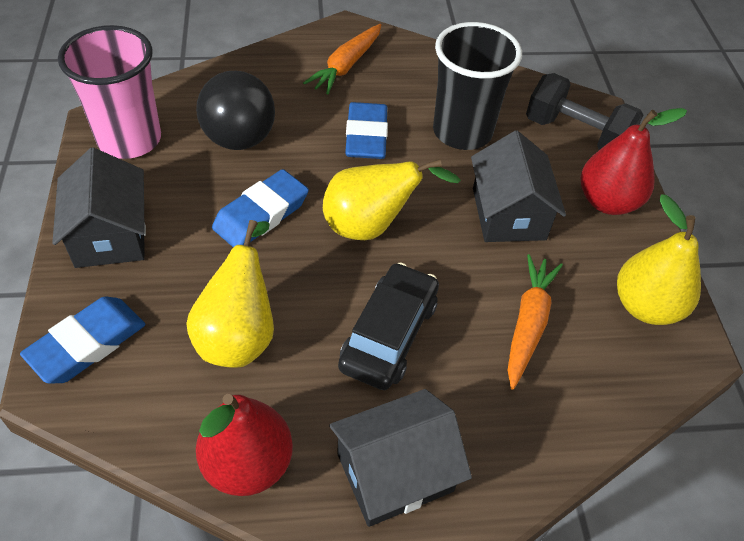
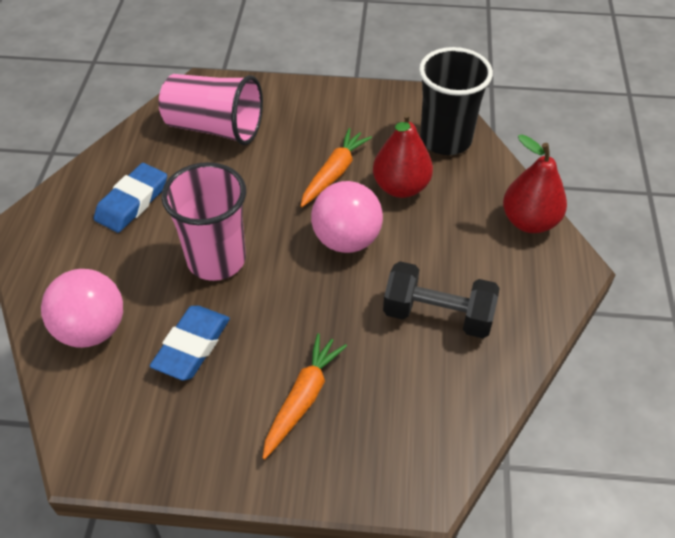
black ball: [196,71,275,150] = 1 -> none = 0
black car: [338,262,439,390] = 1 -> none = 0
black house: [52,147,146,268] [329,389,472,527] [471,131,566,242] = 3 -> none = 0
blue eraser: [20,297,145,384] [212,169,309,247] [345,102,388,159] = 3 -> [94,163,167,233] [150,306,230,380] = 2
pink ball: none = 0 -> [41,269,123,348] [311,181,383,253] = 2
pink cup: [58,25,161,159] = 1 -> [159,74,263,145] [161,162,246,281] = 2
yellow pear: [186,220,274,368] [323,159,461,240] [617,194,701,325] = 3 -> none = 0

